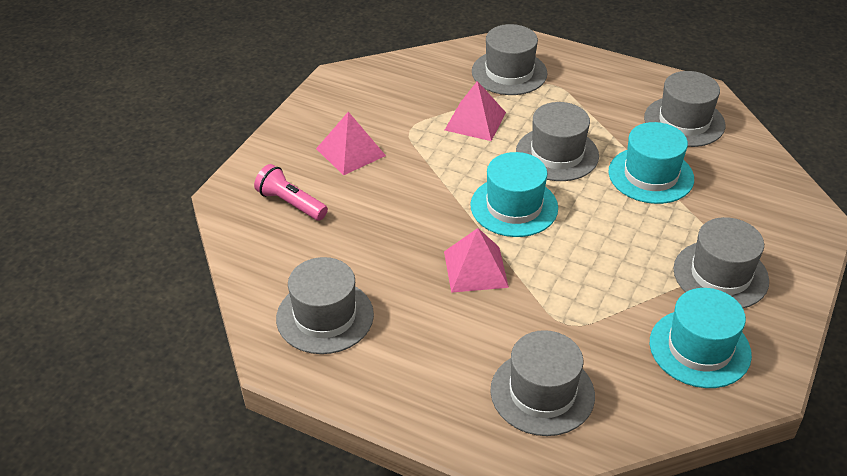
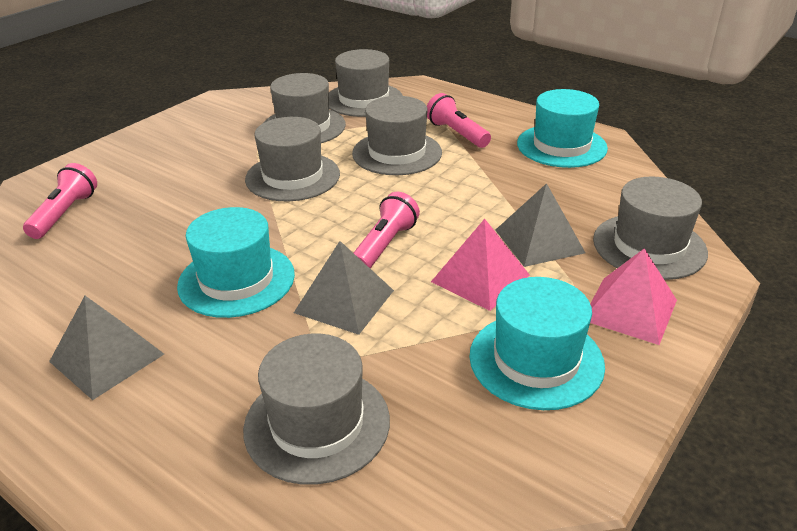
grey pyramid: none = 0 -> [49,296,164,400] [294,241,394,335] [495,183,585,267] = 3
pink flashlight: [254,164,328,221] = 1 -> [23,163,97,239] [354,192,420,268] [427,93,491,148] = 3
pink pyramid: [316,112,386,176] [444,228,509,293] [445,81,506,141] = 3 -> [431,219,530,311] [590,248,677,345] = 2

